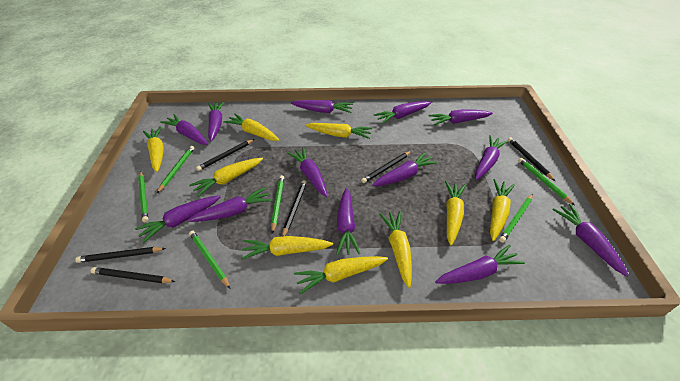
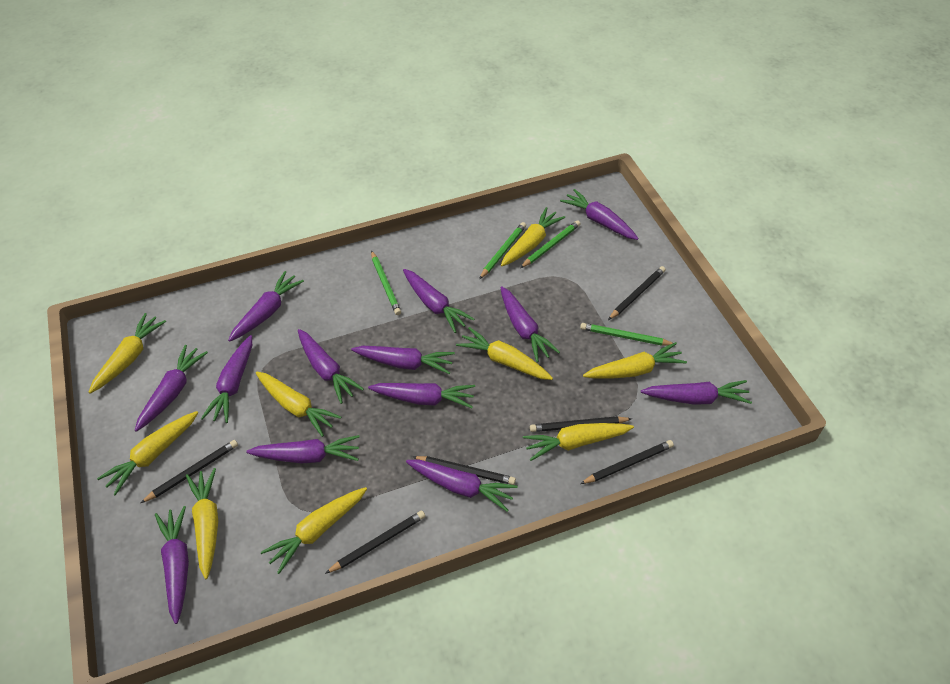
green pencil: [138,171,148,222] [157,146,195,193] [189,230,230,288] [271,175,284,234] [499,194,533,243] [518,158,575,205] = 6 -> [371,250,401,315] [479,222,526,279] [520,220,580,268] [580,323,673,346] = 4

